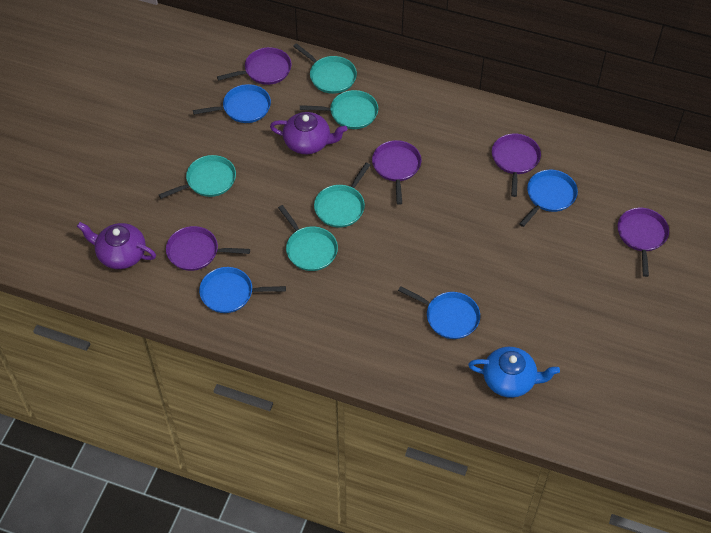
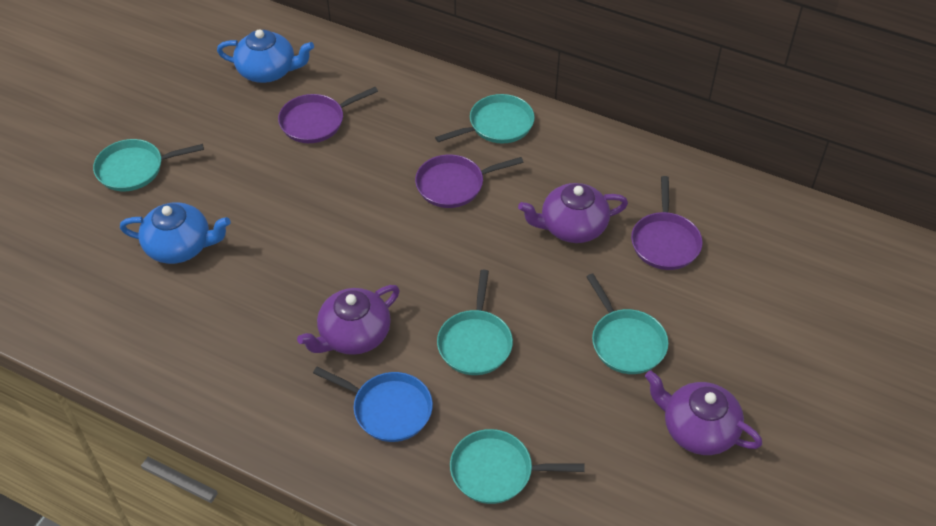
blue pan: [193,84,271,123] [199,267,286,313] [398,286,480,339] [519,170,578,227] = 4 -> [313,367,433,442] = 1
blue teapot: [468,347,560,398] = 1 -> [120,202,231,264] [217,29,314,83] = 2
purple pan: [166,226,250,271] [217,47,292,85] [372,140,421,205] [492,133,541,197] [617,208,669,277] = 5 -> [278,87,378,143] [415,154,524,208] [631,176,703,270] = 3
purple teapot: [77,222,156,269] [270,112,347,154] = 2 -> [297,285,400,355] [518,183,628,243] [645,370,762,455] = 3

